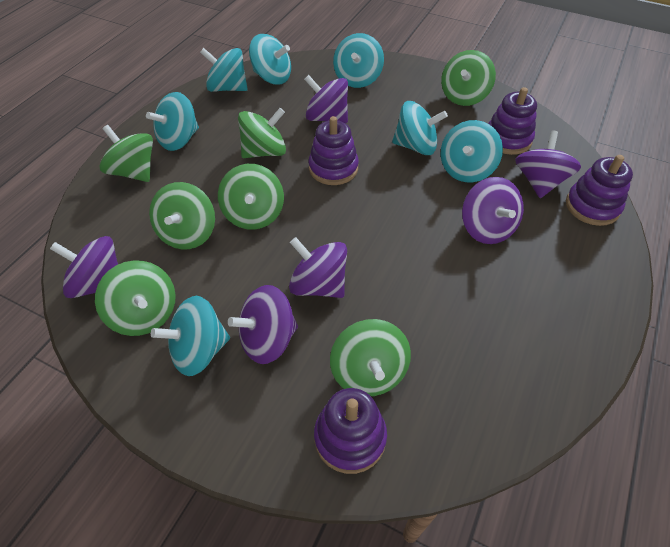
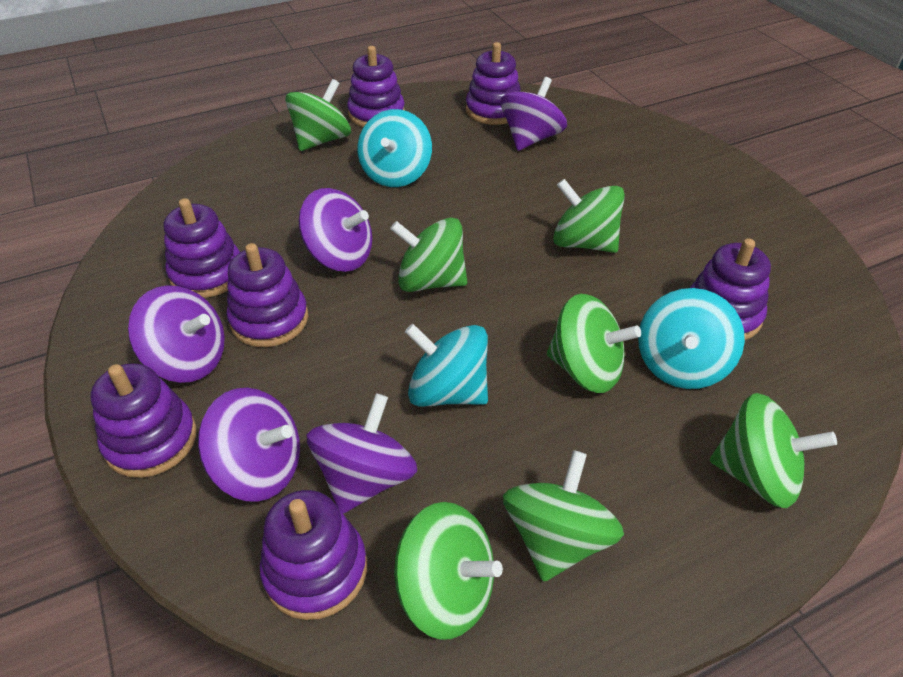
purple spinning top: [50,236,118,298] [228,285,298,364] [289,237,347,298] [304,75,348,123] [462,177,524,244] [515,131,581,198] = 6 -> [128,285,225,383] [198,388,300,502] [299,188,372,272] [307,393,417,514] [500,77,567,151] = 5
purple stacking toy: [309,116,359,185] [314,388,387,474] [488,87,537,155] [566,155,633,226] = 4 -> [91,363,197,478] [164,198,240,298] [227,243,308,347] [260,490,367,620] [347,46,405,127] [466,42,521,125] [690,238,771,340] = 7
turquoise spinning top: [146,92,199,151] [151,296,230,376] [200,48,248,92] [249,34,291,85] [333,33,384,88] [392,101,448,155] [441,120,503,182] = 7 -> [358,109,432,187] [405,324,488,407] [638,288,745,389] = 3

